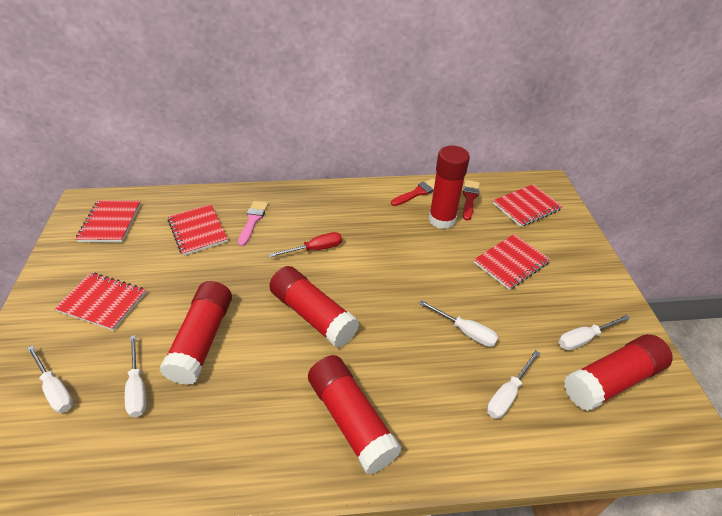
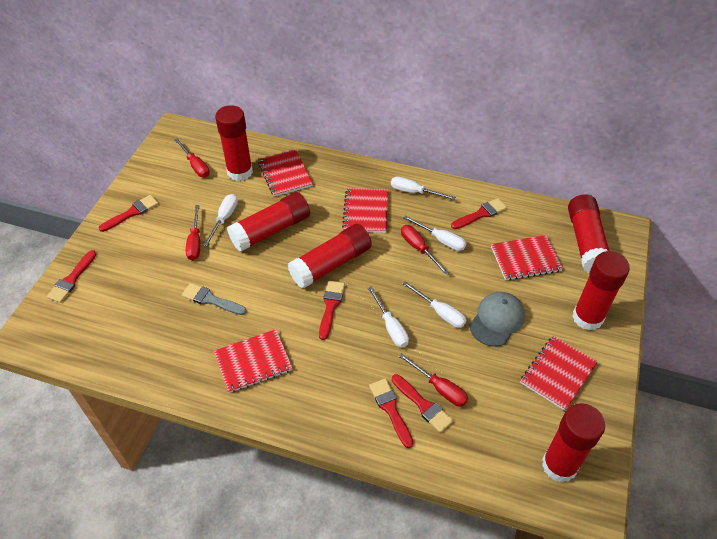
grey brush: none = 0 -> [182,283,247,315] = 1
grey cap: none = 0 -> [469,292,525,347] = 1
pink brush: [238,201,268,246] = 1 -> none = 0
red brush: [391,178,435,206] [463,180,480,220] = 2 -> [47,250,96,303] [99,195,158,232] [319,281,345,340] [369,379,413,448] [392,374,453,433] [451,198,507,229] = 6
red glue stick: [160,281,232,385] [269,266,359,348] [308,355,402,475] [429,146,470,229] [564,334,673,411] = 5 -> [215,105,253,181] [227,192,310,252] [288,224,372,288] [542,403,605,483] [568,195,609,273] [572,251,630,331] = 6
red screwdriver: [269,232,342,257] = 1 -> [175,138,210,177] [186,205,200,260] [399,353,468,407] [401,225,449,275] = 4

